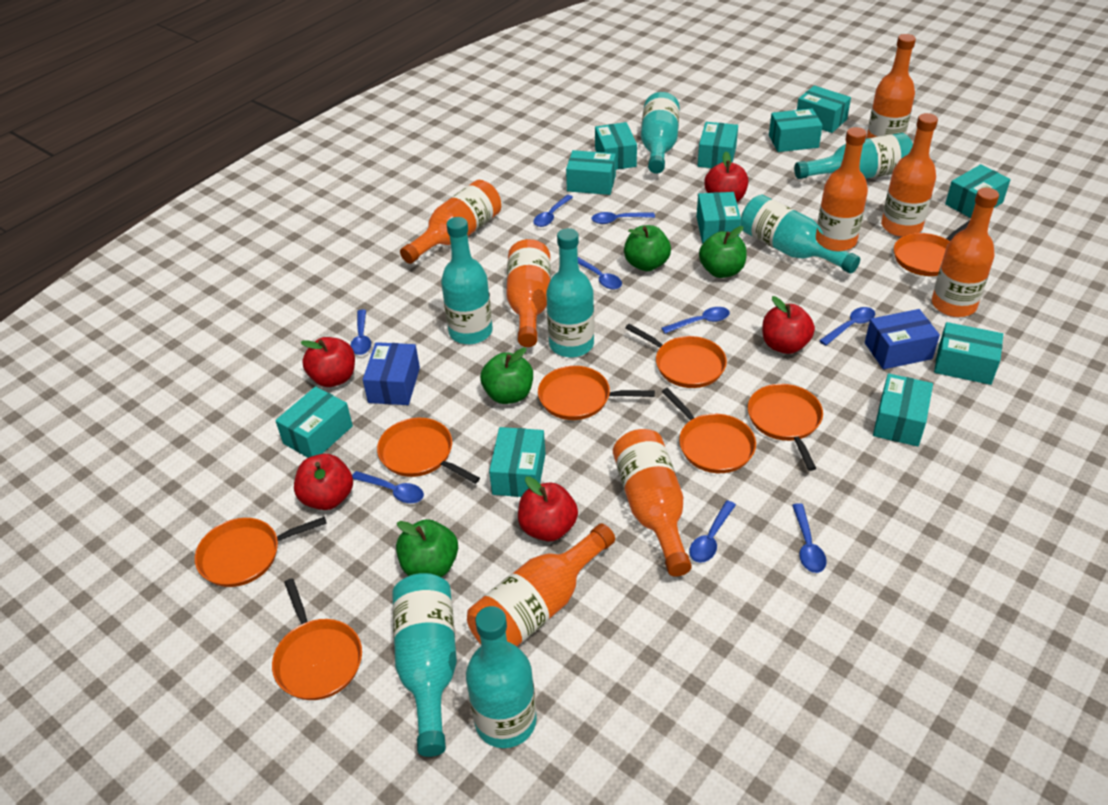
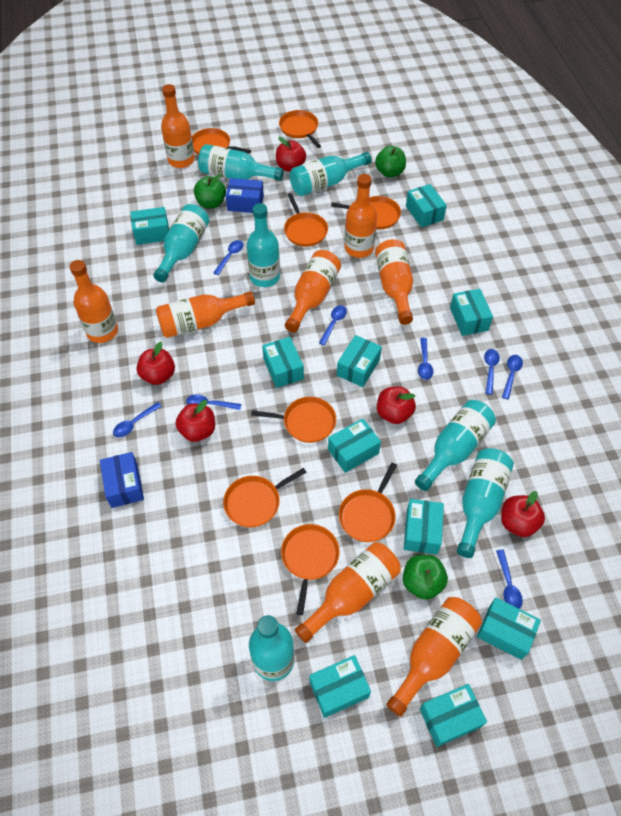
blue spoon: [350,309,371,355] [352,471,424,503] [533,195,573,227] [578,257,622,290] [591,212,655,224] [662,307,730,334] [689,500,736,563] [792,503,827,573] [819,307,875,346] = 9 -> [113,402,162,437] [186,395,241,410] [213,240,243,275] [319,305,347,345] [418,338,433,380] [484,349,500,395] [496,550,523,609] [502,355,523,399] = 8
green apple: [396,519,458,577] [480,347,533,404] [624,225,671,271] [699,226,747,278] = 4 -> [194,174,226,208] [375,146,406,178] [403,555,448,600] = 3
turquoise box: [275,386,353,458] [489,427,546,497] [566,150,616,195] [595,122,637,170] [697,192,741,244] [698,122,738,168] [769,109,823,152] [797,86,851,133] [873,373,933,446] [934,322,1003,385] [945,164,1011,218] = 11 -> [130,207,169,245] [262,337,304,388] [309,655,371,718] [328,418,381,473] [337,335,382,387] [404,499,444,554] [406,184,447,228] [420,684,487,747] [450,289,493,336] [477,598,541,660] = 10

